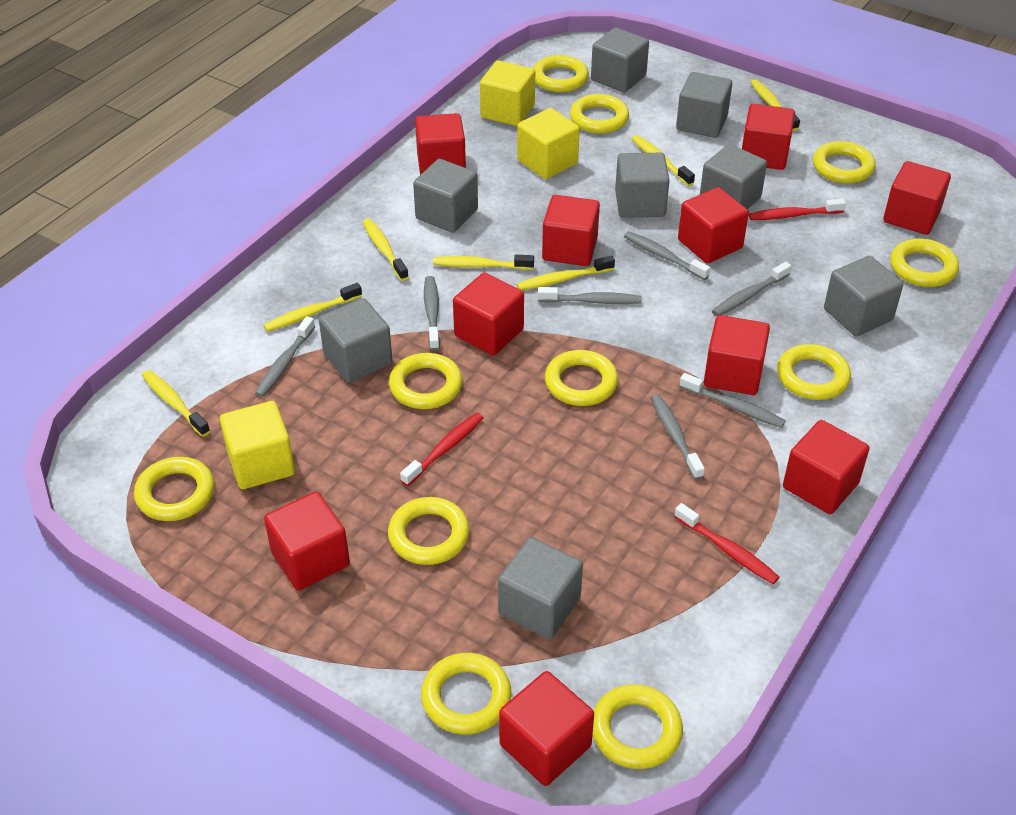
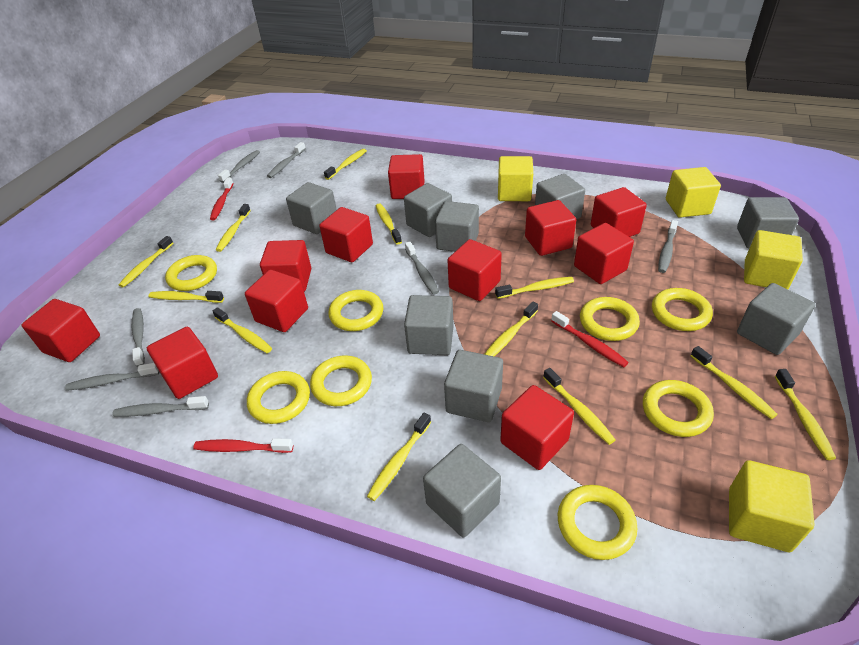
grey cube: [319,298,393,383] [413,159,478,233] [498,537,583,639] [591,27,649,93] [615,153,670,218] [676,72,732,138] [700,144,767,209] [824,256,903,336] = 8 -> [286,182,337,234] [404,183,452,237] [404,295,454,355] [423,444,501,538] [435,201,479,252] [444,350,503,422] [535,174,585,219] [737,197,799,248] [737,283,816,355] = 9
red cube: [264,492,350,590] [415,113,466,175] [453,272,524,356] [499,671,594,786] [542,195,600,266] [678,187,749,264] [704,315,770,395] [742,104,795,170] [783,420,870,514] [883,161,951,235] = 10 -> [21,299,100,362] [147,327,218,399] [245,270,308,332] [260,240,311,292] [319,207,373,262] [388,154,425,199] [448,239,502,301] [500,385,574,470] [525,200,576,256] [574,223,634,284] [591,187,647,237] = 11
yellow cube: [220,401,295,489] [480,60,535,126] [517,108,580,179] = 3 -> [498,156,533,201] [666,167,721,218] [729,460,814,552] [744,230,803,289] = 4
yellow ring: [134,457,215,521] [388,497,470,565] [389,353,463,409] [421,653,512,734] [533,55,589,92] [545,350,618,406] [570,94,629,133] [593,684,683,769] [777,344,851,400] [813,141,876,184] [890,238,959,287] = 11 -> [165,255,217,291] [247,371,310,424] [310,356,372,406] [328,290,383,331] [558,485,637,560] [580,297,640,341] [643,380,714,437] [652,288,713,331] = 8
yellow toothbrush: [142,370,210,437] [264,283,362,332] [363,219,409,281] [433,255,534,270] [517,256,615,290] [632,135,695,186] [751,80,800,131] = 7 -> [118,236,173,288] [148,291,224,303] [213,307,272,353] [216,204,251,252] [324,149,367,180] [367,413,431,501] [376,204,402,245] [484,301,538,356] [495,277,574,299] [543,368,615,445] [691,346,778,419] [775,369,836,460] = 12

